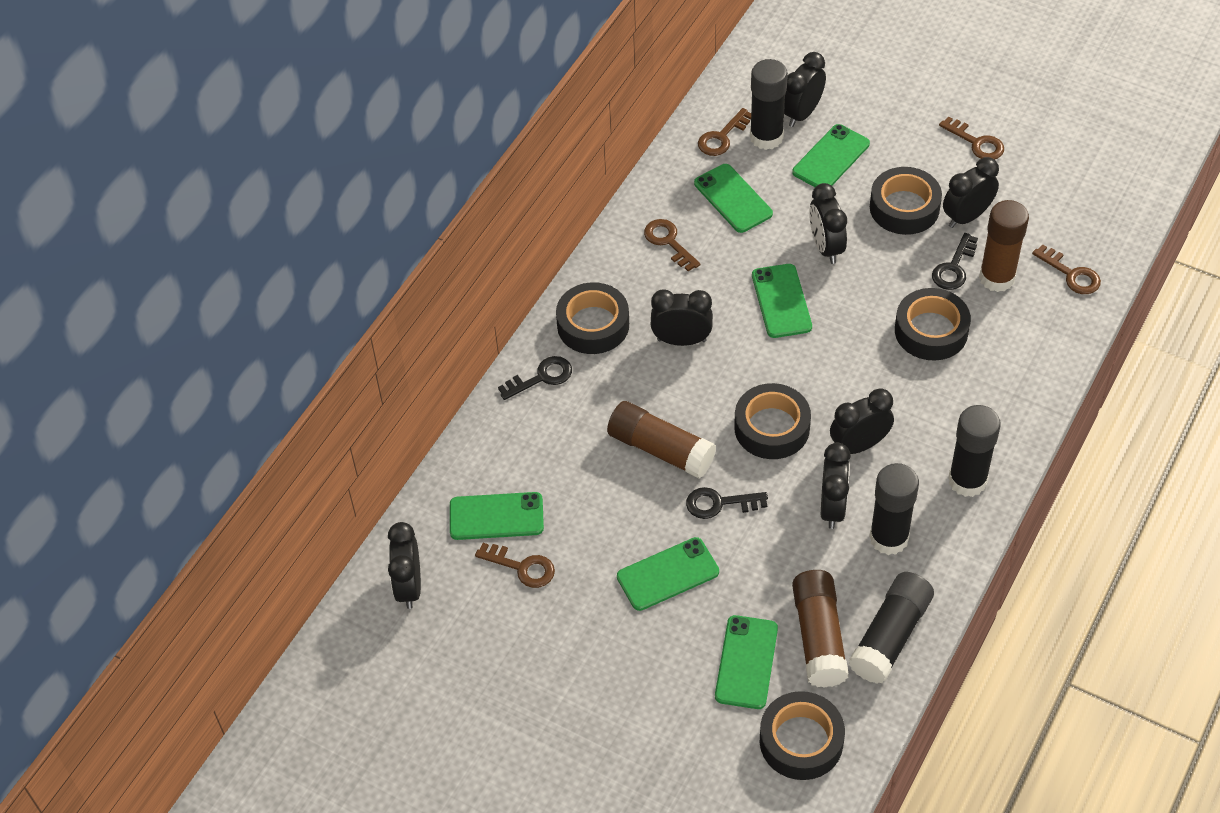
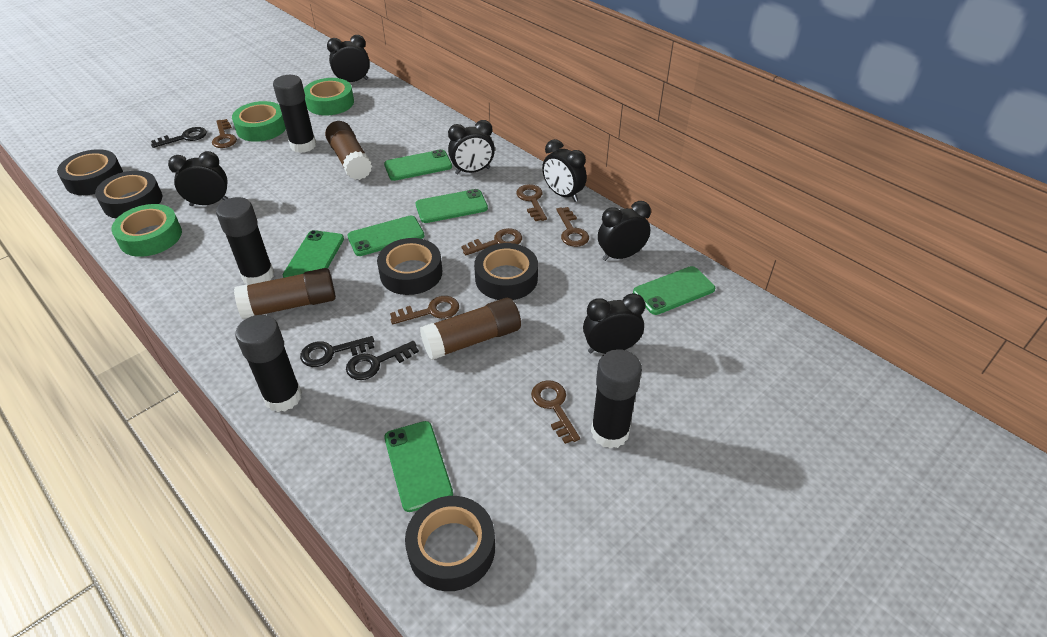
black clock: [388,522,421,609] [651,290,713,346] [784,52,826,127] [809,183,847,264] [821,443,851,529] [830,388,894,454] [943,157,999,228] = 7 -> [168,151,229,206] [327,35,370,82] [448,120,495,174] [542,139,587,202] [583,293,645,354] [598,201,651,261] = 6
brown key: [475,543,555,588] [644,219,701,271] [698,108,751,156] [939,116,1004,160] [1032,244,1101,294] = 5 -> [212,119,237,148] [390,296,459,324] [461,228,522,255] [516,184,547,221] [531,380,580,444] [556,207,589,247] = 6
green tape: none = 0 -> [111,204,182,257] [232,101,286,142] [304,78,354,115] = 3

